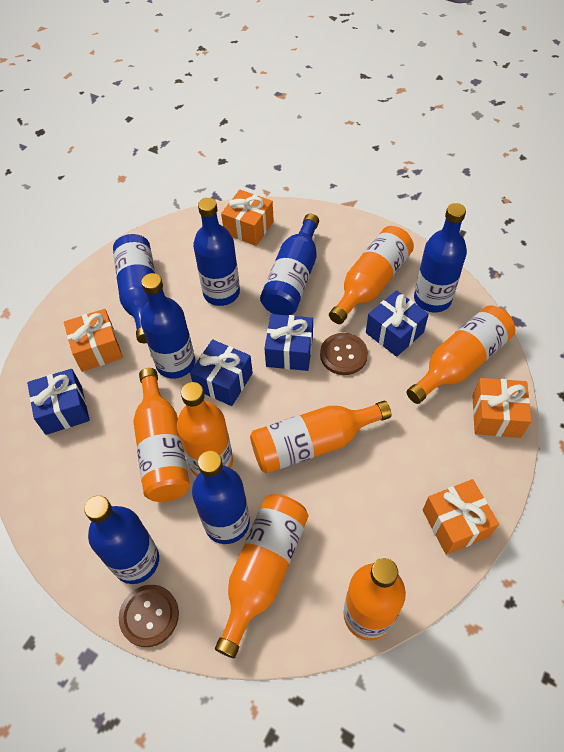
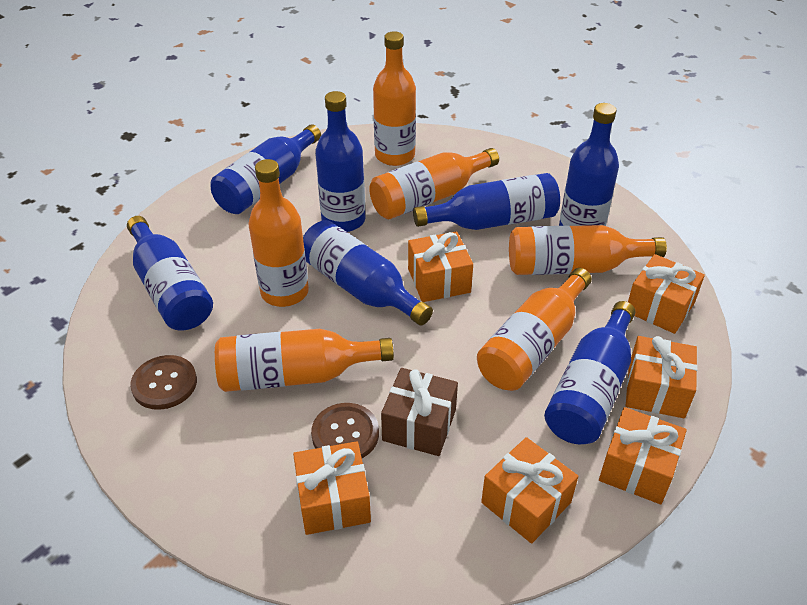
blue gift: [27,369,90,435] [190,339,253,406] [264,314,313,371] [366,290,429,357] = 4 -> none = 0
brown gift: none = 0 -> [381,368,458,456] = 1
orange bottle: [134,368,190,502] [177,382,233,477] [215,494,308,658] [250,401,391,473] [329,226,414,324] [343,558,406,641] [407,305,515,404] = 7 -> [215,329,394,392] [248,159,309,307] [369,148,499,219] [373,31,416,166] [477,268,592,391] [509,225,667,275] = 6
orange gift: [64,309,123,372] [221,190,274,246] [423,479,499,555] [472,378,531,438] = 4 -> [293,441,371,535] [408,231,473,302] [481,437,578,544] [599,407,687,504] [626,336,697,418] [628,254,705,334] = 6

